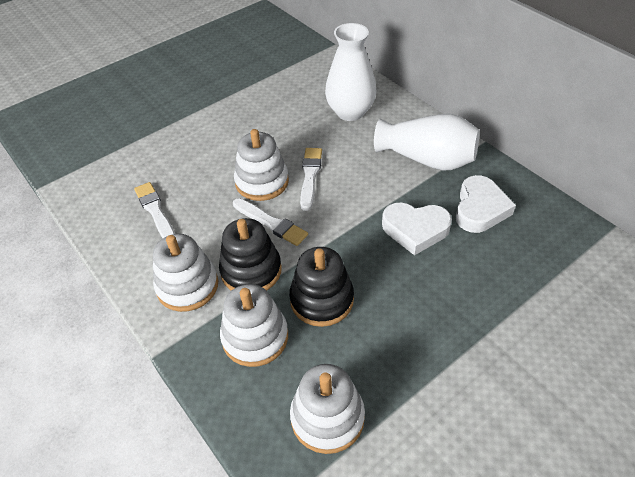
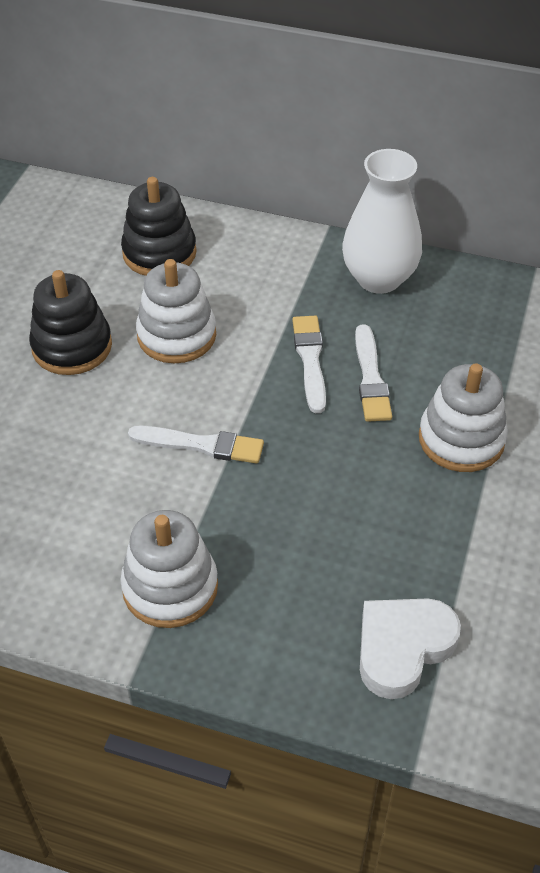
white heart: [382,202,452,255] [456,175,516,233] = 2 -> [360,598,461,699] = 1
white stacking toy: [153,234,218,312] [220,284,288,367] [234,129,289,201] [290,364,365,454] = 4 -> [120,510,218,628] [136,259,216,363] [419,363,508,472] = 3
white vase: [325,23,377,121] [374,114,480,171] = 2 -> [342,149,422,294] = 1

